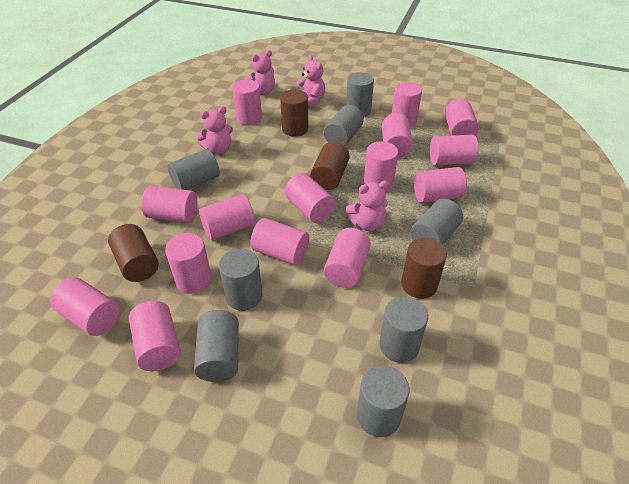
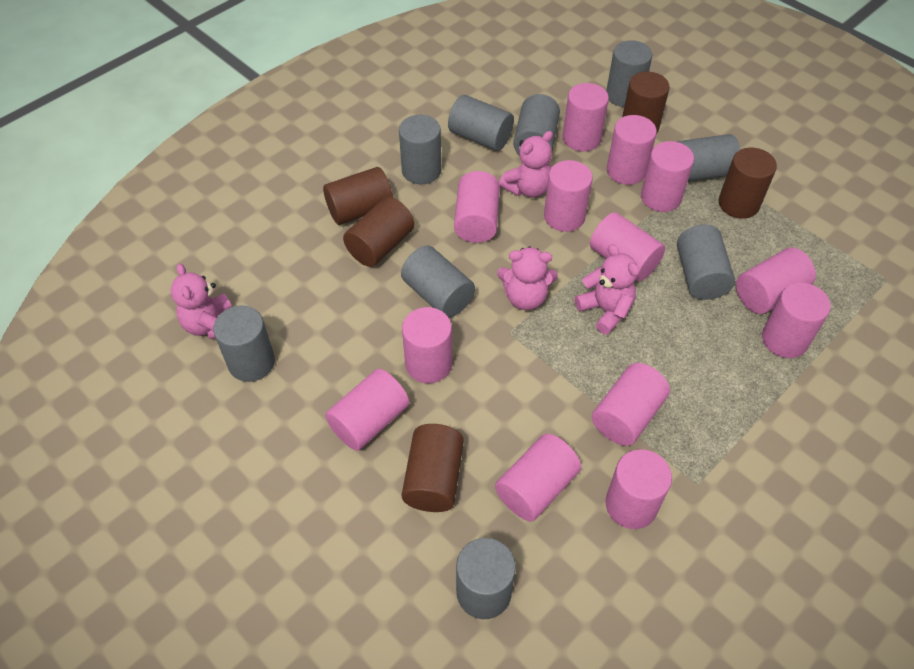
brown cylinder: [108,224,159,282] [280,89,308,137] [310,142,350,190] [401,238,447,299] = 4 -> [323,167,393,225] [343,197,414,267] [402,424,464,512] [622,72,670,134] [719,148,777,219] = 5
grey cylinder: [168,149,220,190] [194,310,239,382] [219,249,263,311] [323,105,364,146] [346,72,374,117] [357,365,409,437] [379,296,428,363] [410,199,463,245] = 8 -> [213,305,275,382] [399,115,441,184] [401,246,475,318] [448,95,514,151] [456,538,516,619] [513,94,560,154] [606,40,652,107] [677,134,740,181] [677,224,735,300] = 9
pink cylinder: [50,277,120,336] [129,301,181,371] [141,186,197,223] [165,233,212,294] [199,194,255,240] [232,79,262,126] [251,218,309,265] [285,173,336,223] [324,228,371,288] [364,141,398,193] [382,113,413,158] [392,82,422,128] [414,167,467,203] [430,135,479,166] [445,99,479,136] = 15 -> [325,369,409,451] [402,307,452,383] [454,171,500,243] [495,434,581,522] [544,160,593,232] [563,83,609,152] [590,212,665,281] [592,363,670,446] [605,449,672,529] [607,115,657,185] [641,141,694,212] [736,248,816,314] [762,283,831,358] = 13

